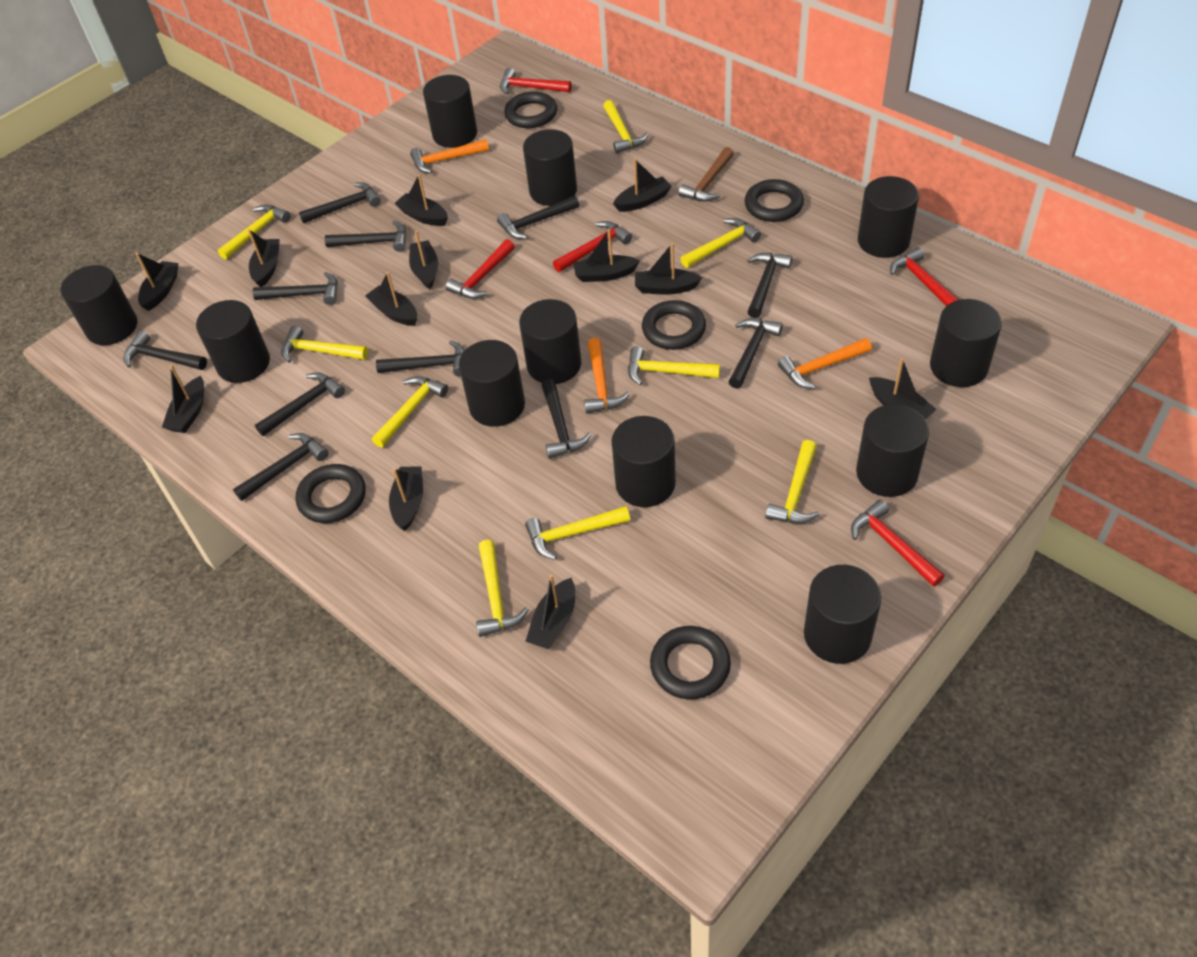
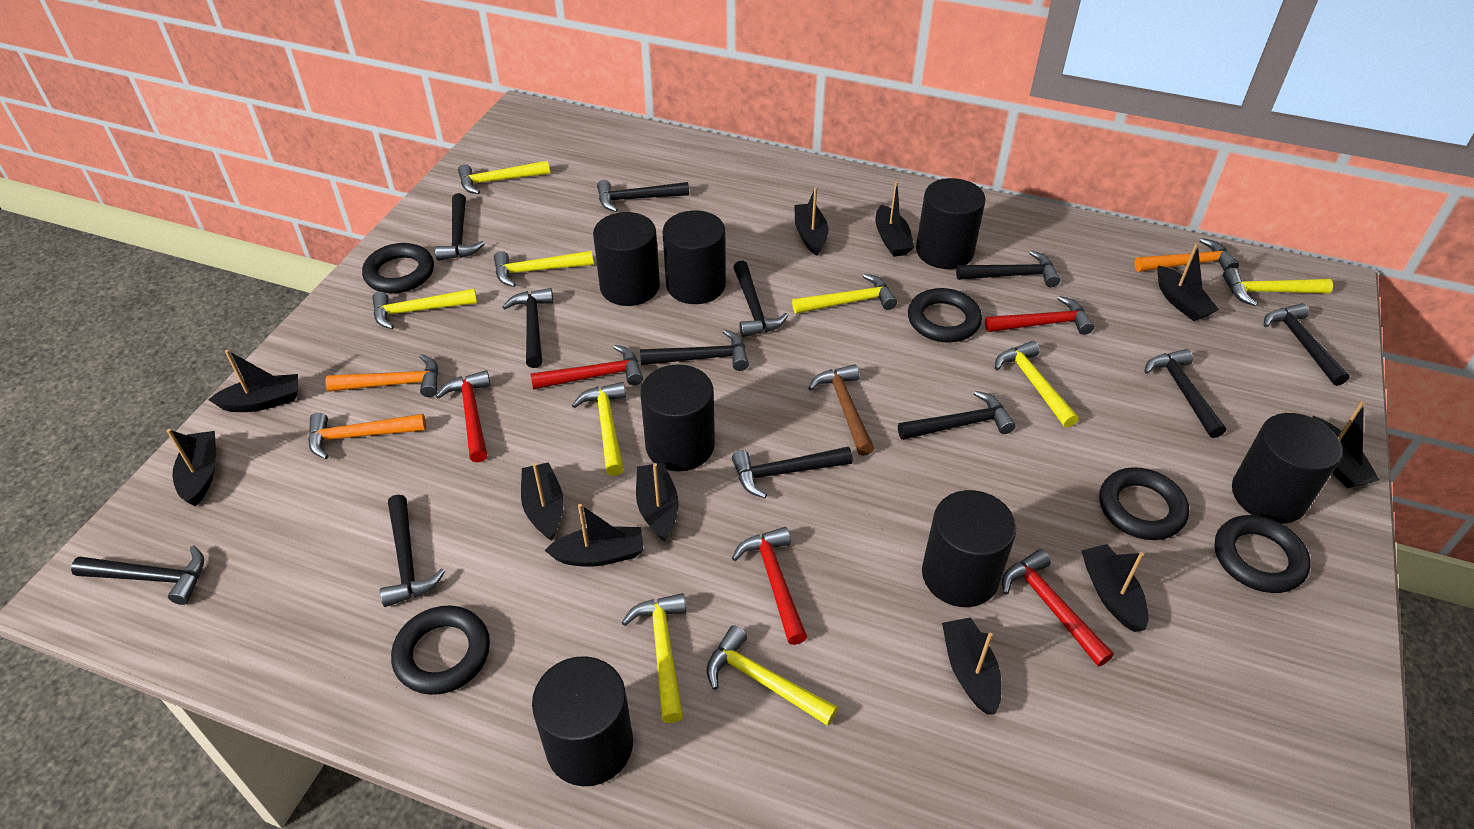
black boat: [136,253,179,311] [162,365,204,433] [248,229,280,287] [365,272,417,326] [389,466,423,531] [395,174,448,226] [409,231,438,289] [525,575,575,649] [574,229,640,282] [613,159,672,212] [635,243,703,295] [869,358,937,420] = 12 -> [167,429,216,506] [208,350,298,412] [521,462,564,541] [544,504,644,567] [636,463,679,542] [794,187,829,256] [875,181,914,257] [942,617,1002,715] [1081,544,1149,632] [1157,243,1219,321] [1313,401,1380,488] = 11
black cylinder: [61,265,137,345] [196,300,270,383] [423,75,477,148] [459,340,525,427] [519,299,581,384] [523,129,577,206] [611,416,676,507] [804,565,881,664] [856,404,929,497] [858,176,919,258] [930,299,1002,387] = 11 -> [532,656,633,786] [593,212,660,306] [640,364,715,471] [663,210,726,304] [916,178,986,269] [922,490,1016,607] [1232,413,1342,524] = 7
black hammer: [123,331,207,370] [233,433,329,501] [253,272,338,305] [255,372,345,436] [299,182,381,223] [325,221,406,252] [376,340,465,376] [497,196,579,239] [541,379,592,459] [729,318,783,389] [747,253,792,318] = 11 -> [71,546,204,605] [380,495,445,607] [435,193,485,261] [502,288,553,368] [597,180,689,212] [640,329,749,371] [732,447,853,498] [733,260,788,337] [898,391,1016,440] [956,250,1060,287] [1144,349,1226,438] [1264,303,1350,386] = 12

